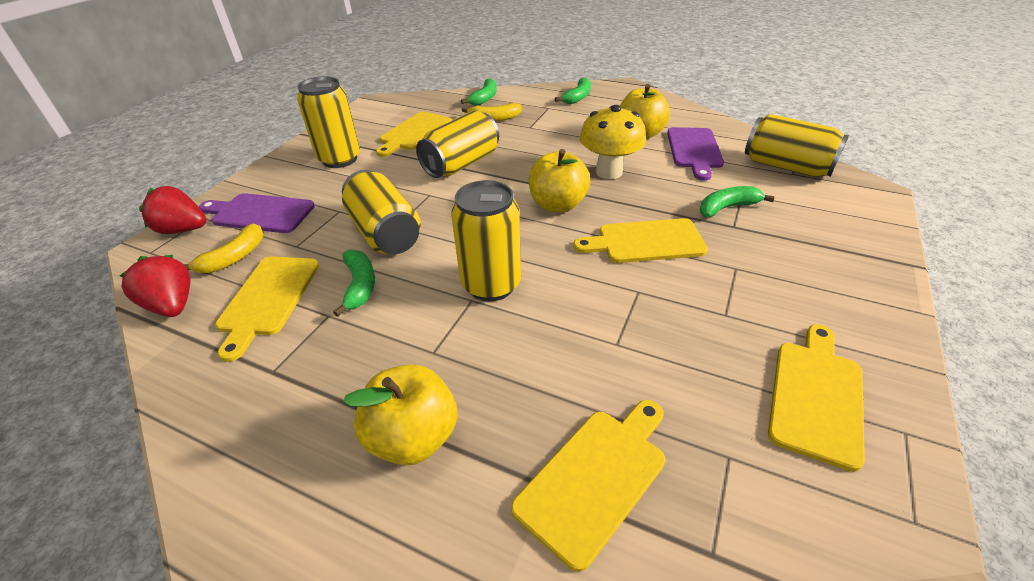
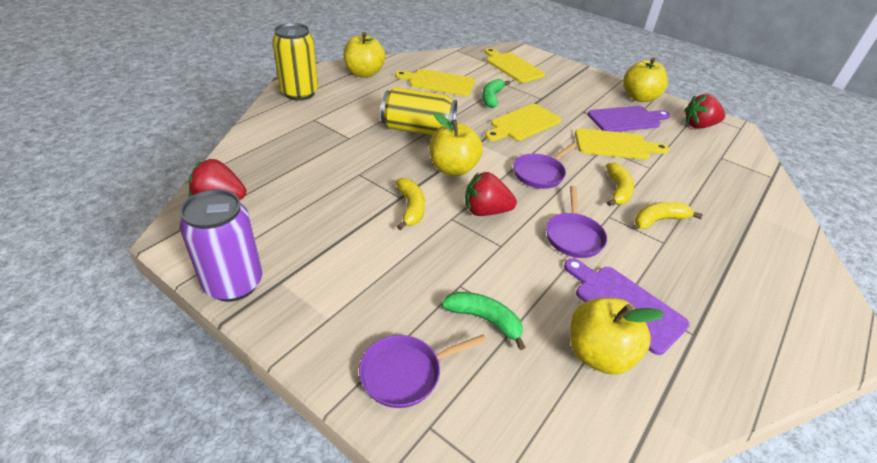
green banana: [333,249,375,317] [461,78,497,106] [555,77,591,104] [700,186,775,217] = 4 -> [442,292,525,350] [482,79,510,108] = 2
purple can: none = 0 -> [179,189,263,302] = 1
purple pan: none = 0 -> [359,334,487,408] [513,142,578,189] [546,186,607,258] = 3
red strawberry: [120,255,191,317] [139,186,206,234] = 2 -> [189,159,246,200] [465,172,517,216] [684,94,725,129] = 3
yellow apple: [343,364,458,466] [528,149,590,213] [620,84,670,139] = 3 -> [343,32,385,78] [429,112,482,176] [570,298,665,375] [623,57,668,102] = 4
yellow banana: [184,223,263,273] [462,103,522,122] = 2 -> [396,178,425,230] [606,162,634,206] [635,202,703,229] = 3
yellow can: [297,76,360,168] [342,170,421,254] [416,111,499,178] [451,180,521,301] [745,114,849,177] = 5 -> [272,23,318,101] [381,87,457,135] = 2
yellow cutting board: [215,256,319,362] [376,112,452,157] [511,400,665,572] [574,218,708,263] [768,324,865,472] = 5 -> [395,69,475,96] [485,48,545,83] [485,104,561,141] [575,129,669,159] = 4
yellow mushroom: [579,105,646,179] = 1 -> none = 0

